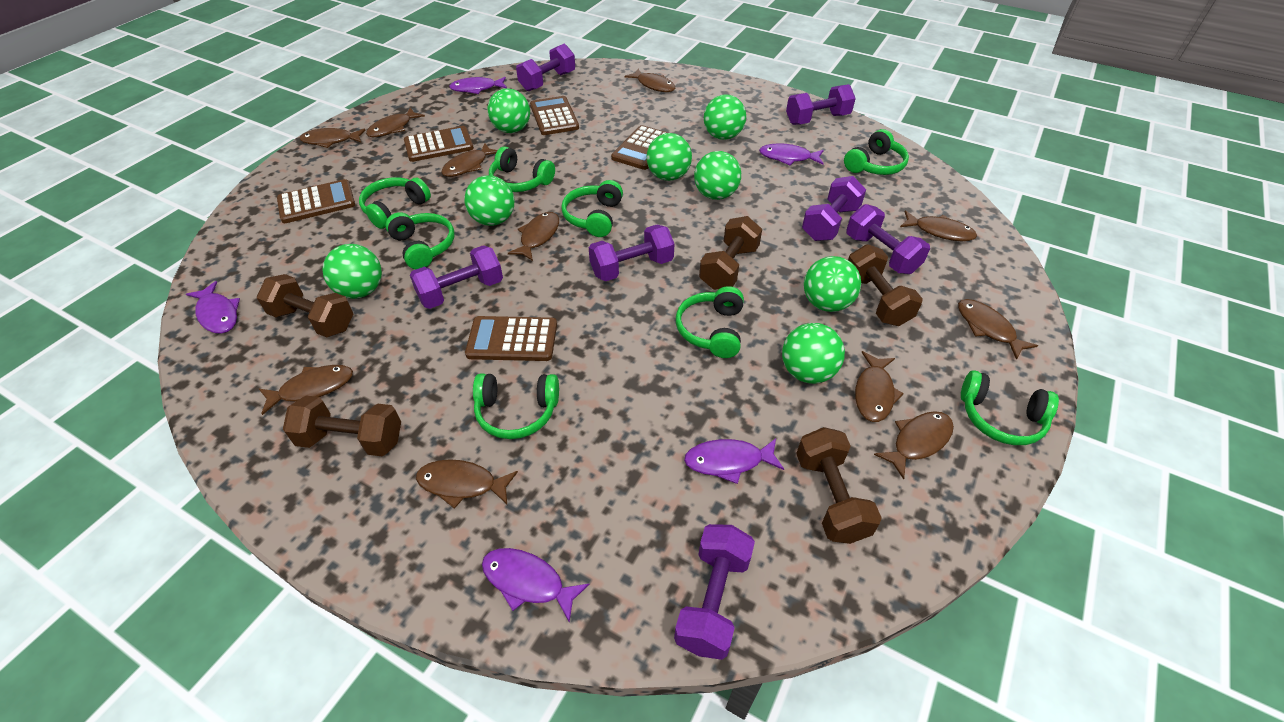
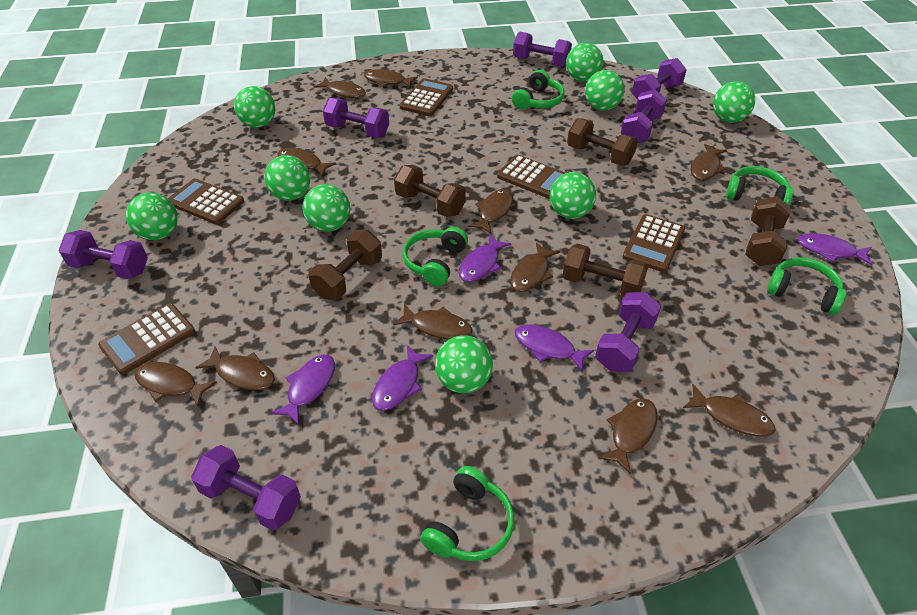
green ball: [322,244,382,299] [464,175,514,226] [487,88,530,133] [647,133,692,181] [694,151,741,200] [704,94,746,140] [782,323,845,384] [804,256,861,312] = 8 -> [126,192,178,240] [234,86,275,128] [264,155,310,201] [302,184,350,232] [435,335,493,393] [550,172,596,219] [566,43,603,82] [585,70,624,111] [713,81,755,123] = 9
green headphones: [359,177,431,229] [386,212,454,269] [473,373,559,439] [489,146,555,192] [561,180,623,237] [676,286,744,358] [844,129,909,175] [961,370,1059,445] = 8 -> [402,227,468,286] [420,466,515,561] [512,70,565,110] [726,166,793,206] [767,257,846,315] = 5

